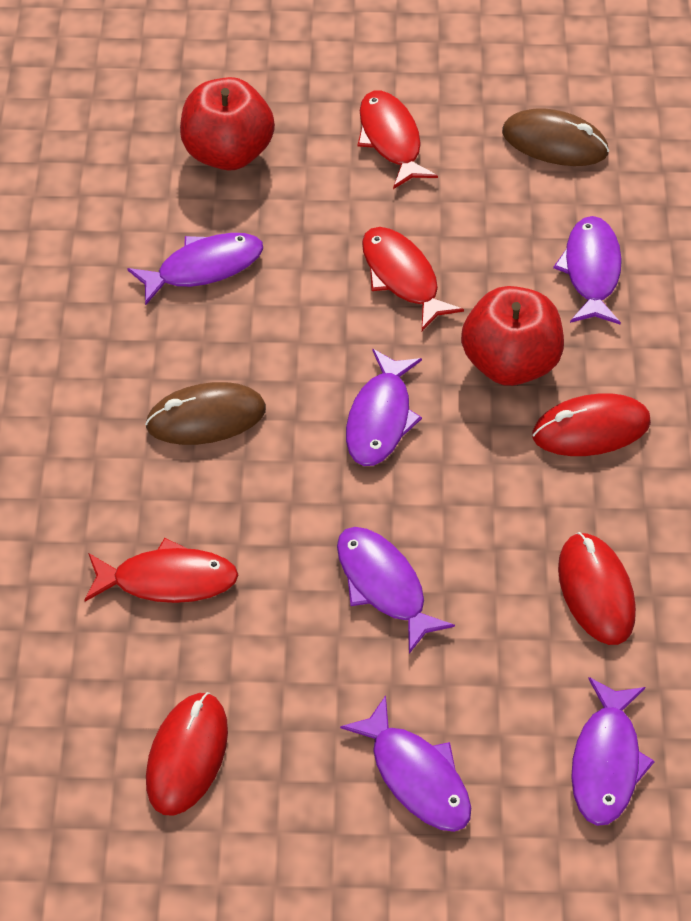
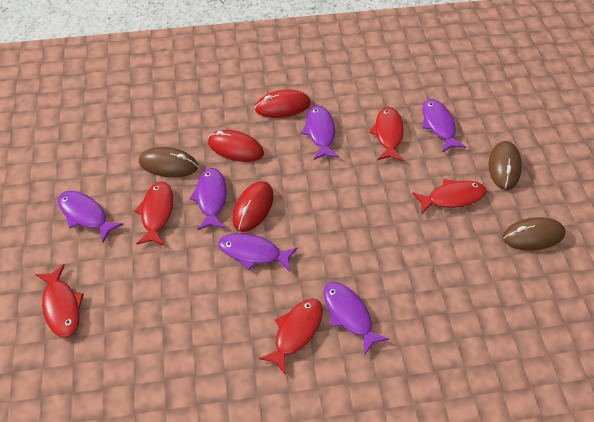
brown mouse: [145,382,266,445] [502,108,609,166] = 2 -> [139,147,198,178] [489,141,522,190] [502,217,566,251] = 3
red apple: [180,77,275,171] [461,286,564,386] = 2 -> none = 0
red fish: [85,538,238,603] [357,91,438,189] [362,227,464,331] = 3 -> [35,264,84,338] [134,182,173,246] [259,299,323,374] [369,107,404,161] [412,179,487,214] = 5

